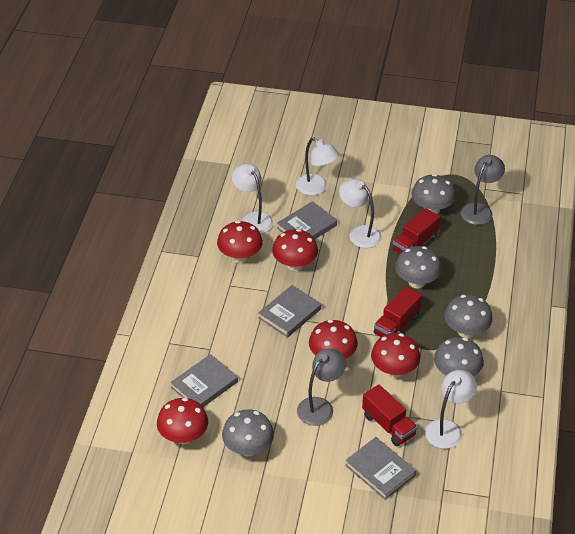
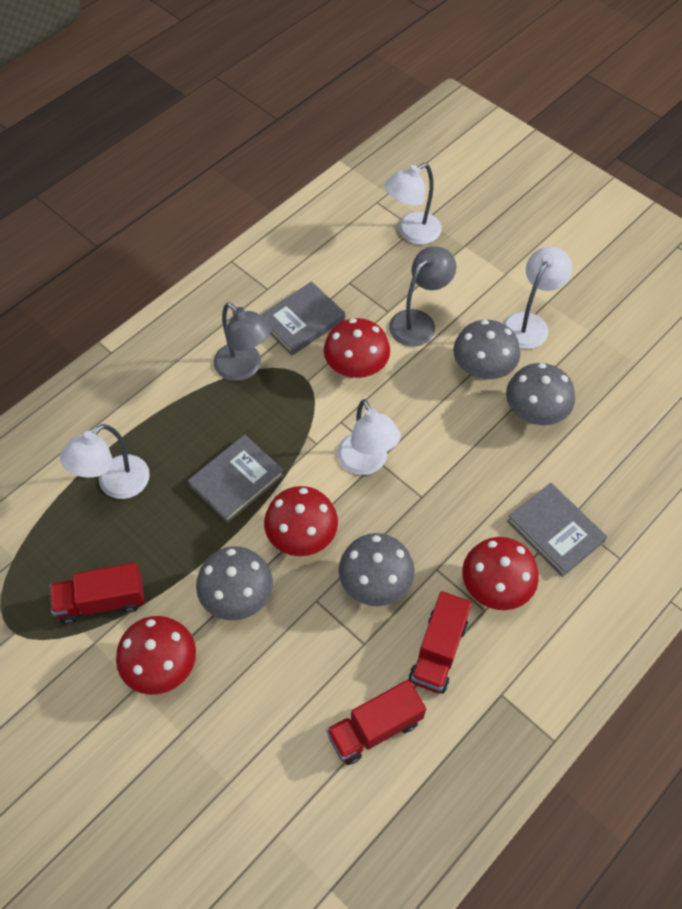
grey book: [170,354,238,407] [258,285,321,337] [277,201,337,239] [345,437,416,500] = 4 -> [188,434,284,523] [261,281,345,355] [507,483,607,577] = 3
grey mushroom: [222,409,274,456] [395,246,442,289] [412,174,456,214] [434,337,484,376] [444,294,493,338] = 5 -> [196,546,273,620] [339,533,415,606] [453,320,520,379] [506,363,575,425] = 4
red mushroom: [157,398,208,445] [217,221,263,263] [272,229,318,271] [309,320,358,359] [371,333,420,378] = 5 -> [116,616,196,695] [264,486,338,556] [324,318,390,378] [462,537,539,610] = 4

